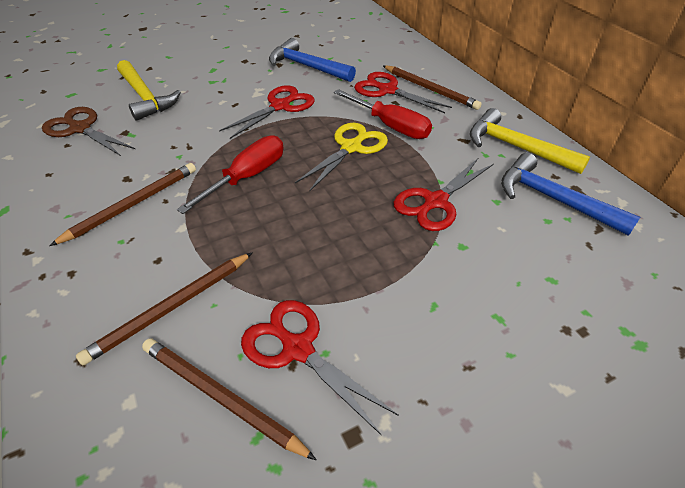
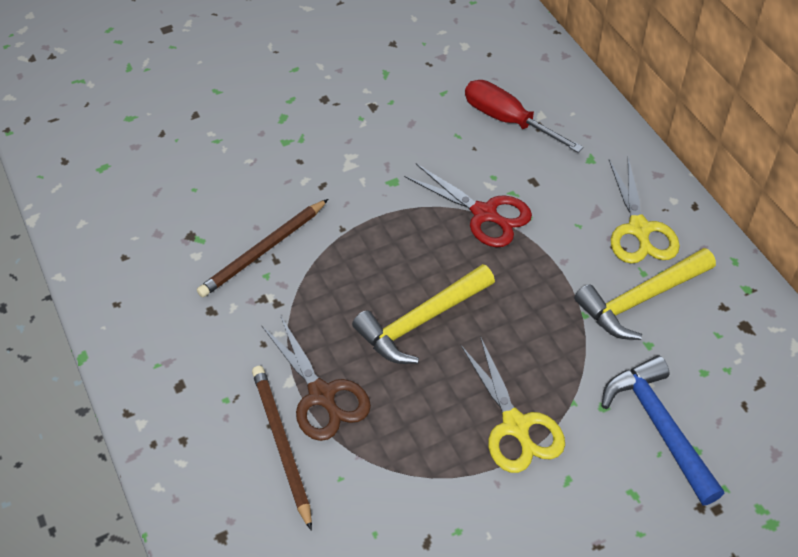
blue hammer: [269,38,356,82] [501,153,640,236] = 2 -> [602,355,724,505] = 1
brown pencil: [49,163,196,246] [76,252,253,365] [142,338,317,460] [383,65,482,110] = 4 -> [197,199,328,297] [252,366,312,531] = 2
red scissors: [219,85,315,139] [241,300,399,435] [354,72,452,113] [394,158,494,231] = 4 -> [404,163,532,247] = 1
red screwdriver: [177,136,283,214] [334,89,432,139] = 2 -> [465,80,584,153] = 1
yellow scissors: [295,123,388,192] = 1 -> [461,336,565,473] [609,158,680,264] = 2

